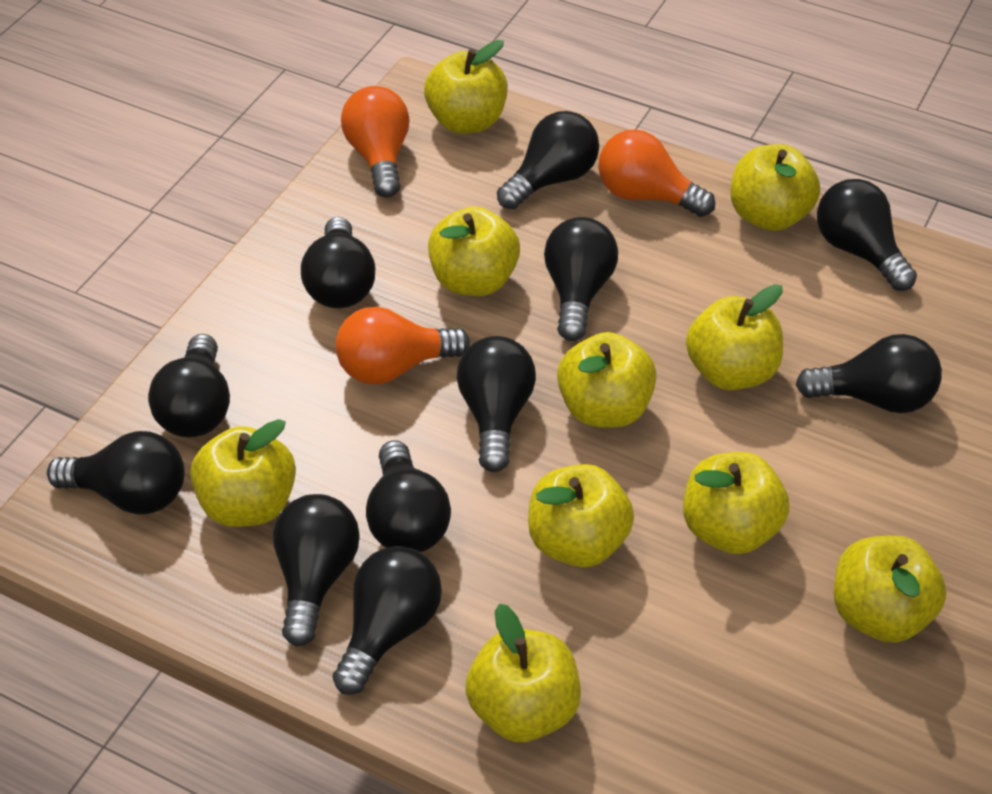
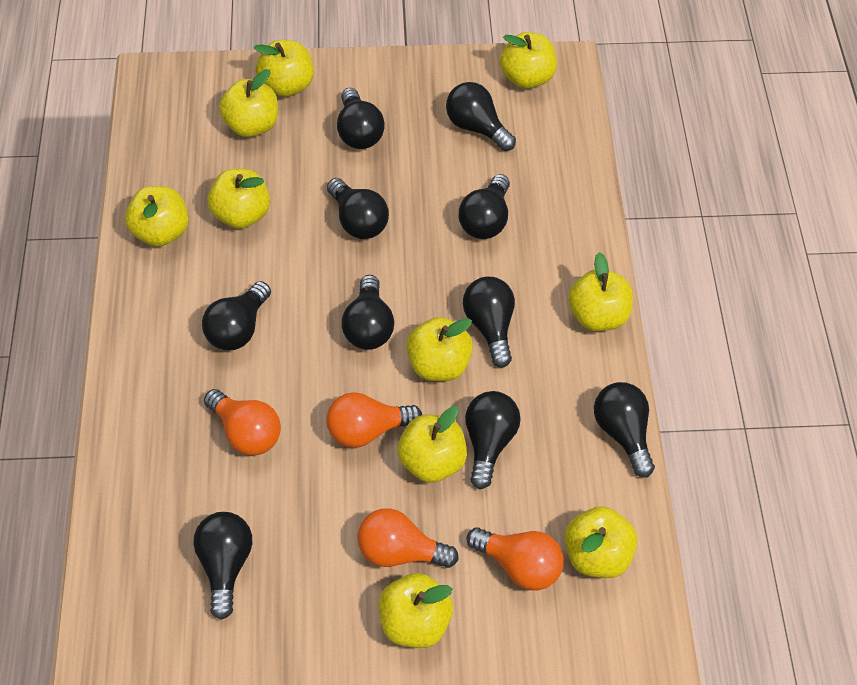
black light bulb: [47,431,185,514] [148,334,230,437] [273,494,359,646] [301,217,376,308] [332,546,442,695] [366,440,451,552] [457,336,536,472] [497,111,599,210] [544,217,618,341] [796,334,942,413] [817,179,917,291] = 11 -> [193,512,252,620] [202,281,271,350] [327,178,389,239] [337,88,385,149] [342,275,394,350] [446,82,516,151] [459,174,510,239] [463,277,515,368] [465,391,521,489] [594,382,655,477] = 10
orange light bulb: [335,307,470,384] [341,86,410,198] [598,129,715,217] = 3 -> [204,389,281,456] [326,392,422,448] [357,508,459,568] [467,527,564,590] = 4

